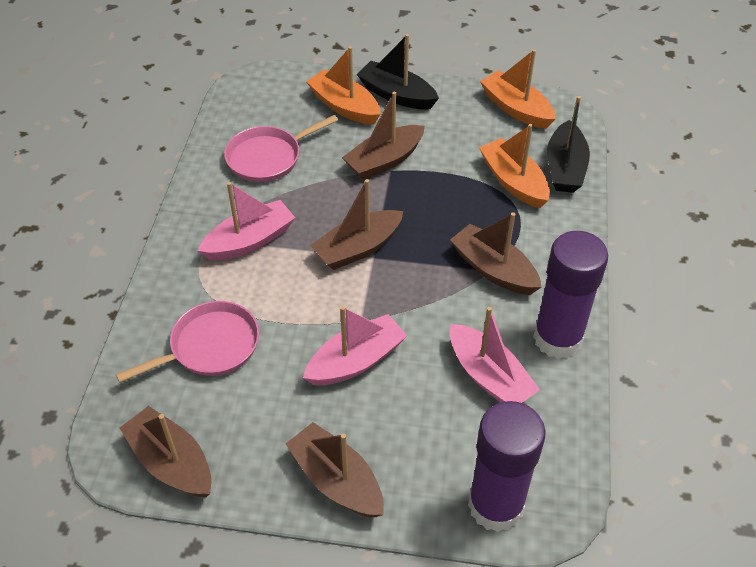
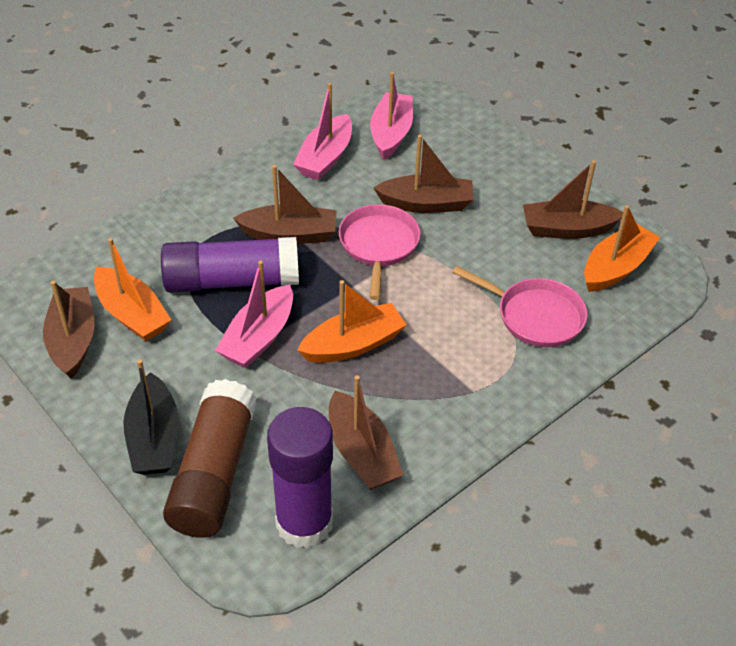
black boat: [357,34,439,110] [547,96,590,193] = 2 -> [123,359,178,475] = 1
brown glue stick: none = 0 -> [163,379,256,538] = 1

